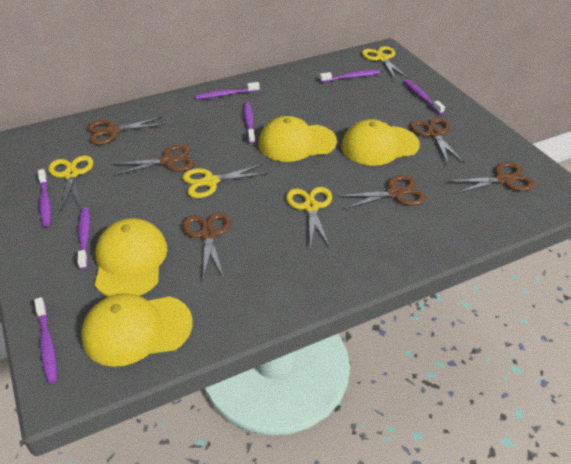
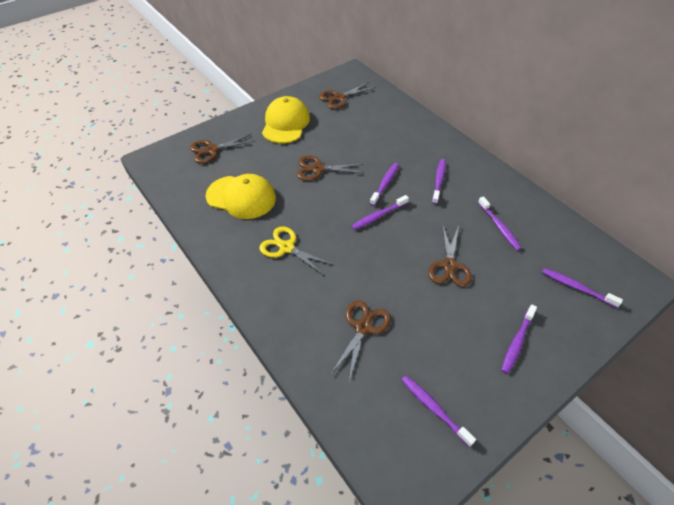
brown scissors: [87,117,165,145] [111,144,195,176] [182,212,231,279] [337,175,426,210] [410,118,464,165] [448,162,535,194] = 6 -> [190,133,255,164] [297,156,363,181] [319,82,375,109] [331,300,391,381] [428,224,472,287] = 5
yellow cap: [81,293,193,367] [95,218,168,297] [258,116,337,162] [341,119,420,166] = 4 -> [206,174,276,219] [262,96,310,143] = 2
yellow scissors: [48,155,93,211] [182,164,268,198] [286,187,332,248] [362,46,408,79] = 4 -> [259,226,335,276] = 1

